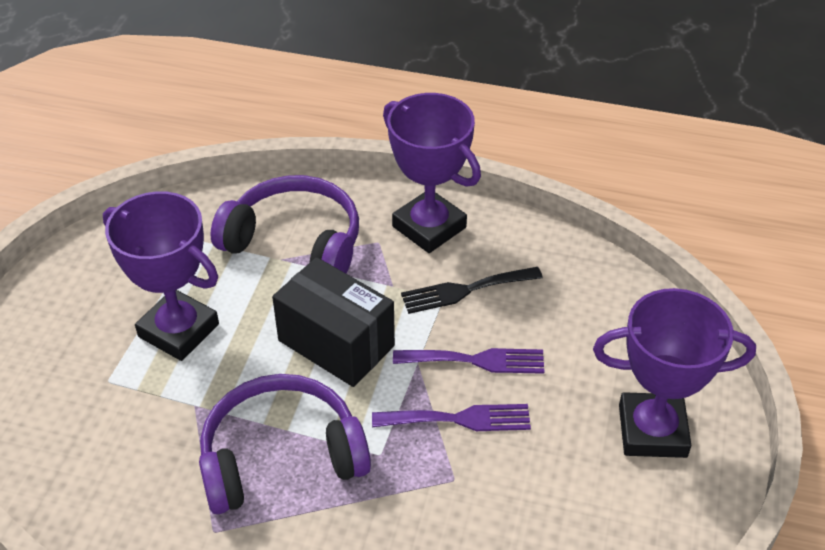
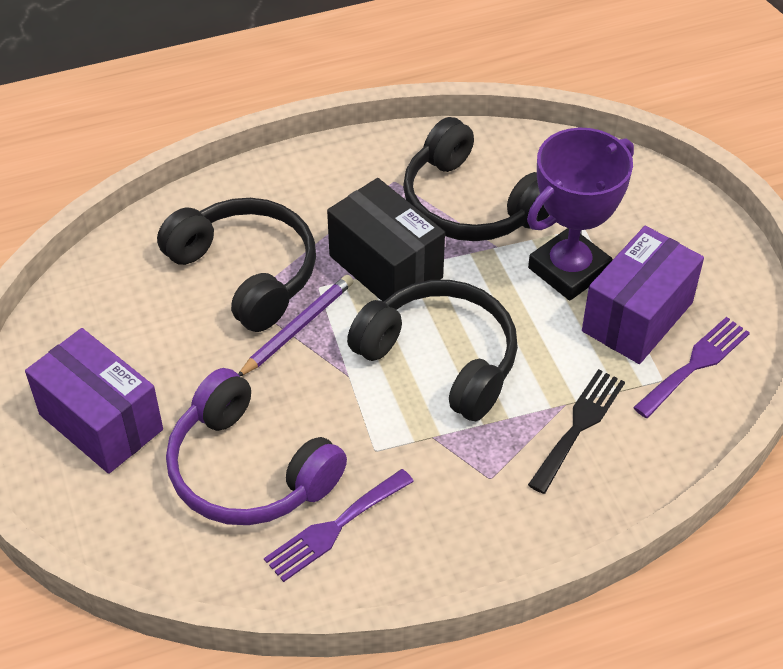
black headphones: none = 0 -> [157,198,316,332] [347,280,518,421] [403,117,549,241] = 3
purple box: none = 0 -> [25,328,163,474] [582,226,704,364] = 2
purple headphones: [199,374,371,514] [210,175,359,273] = 2 -> [166,368,347,525] = 1
purple pencil: none = 0 -> [238,275,354,376] = 1
purple trophy: [103,191,219,361] [383,93,481,253] [593,288,756,458] = 3 -> [527,128,634,301] = 1

